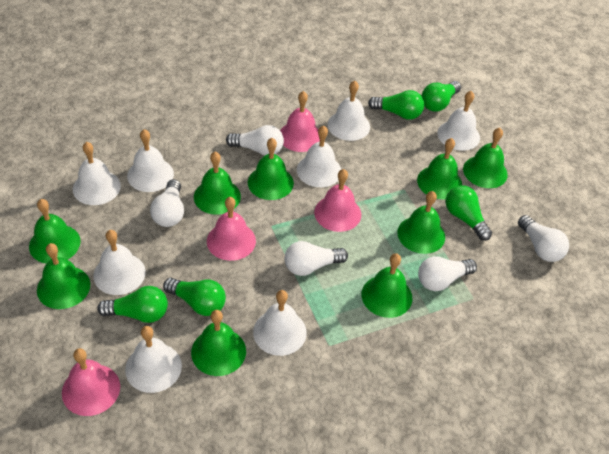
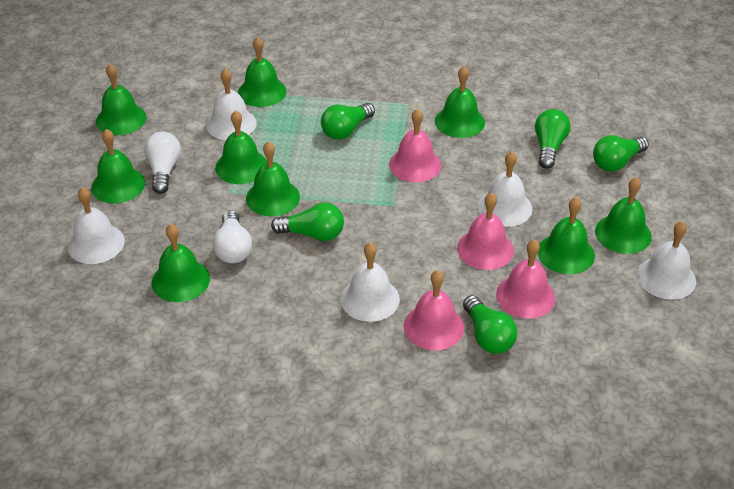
white bell: [73,142,121,205] [93,230,146,295] [125,326,182,393] [127,129,174,192] [253,290,307,356] [297,126,341,187] [328,81,370,141] [437,91,480,151] = 8 -> [68,187,125,264] [206,69,257,140] [341,243,400,322] [478,151,532,227] [637,221,696,300] = 5
white light bulb: [150,179,184,227] [226,125,284,155] [285,241,348,276] [418,256,477,291] [518,215,569,262] = 5 -> [144,132,181,194] [213,210,252,263] = 2

